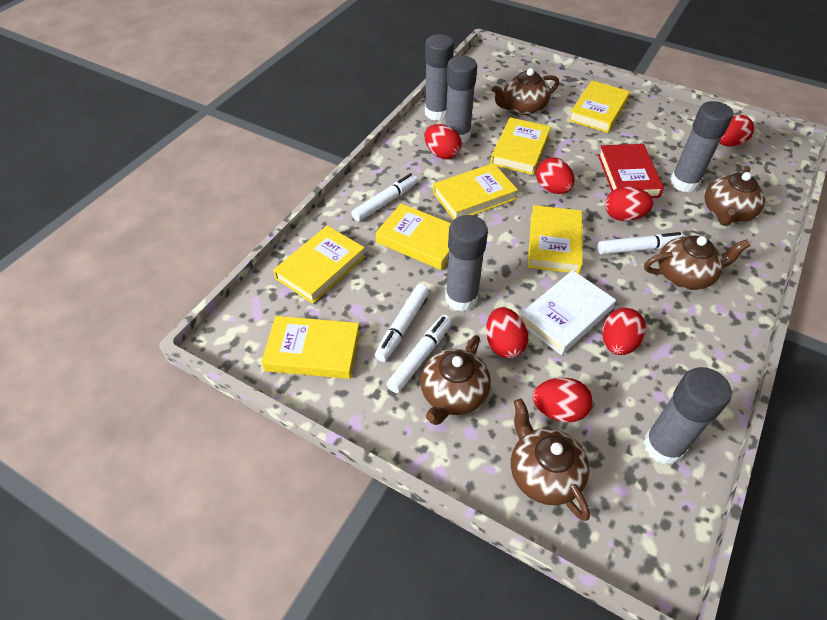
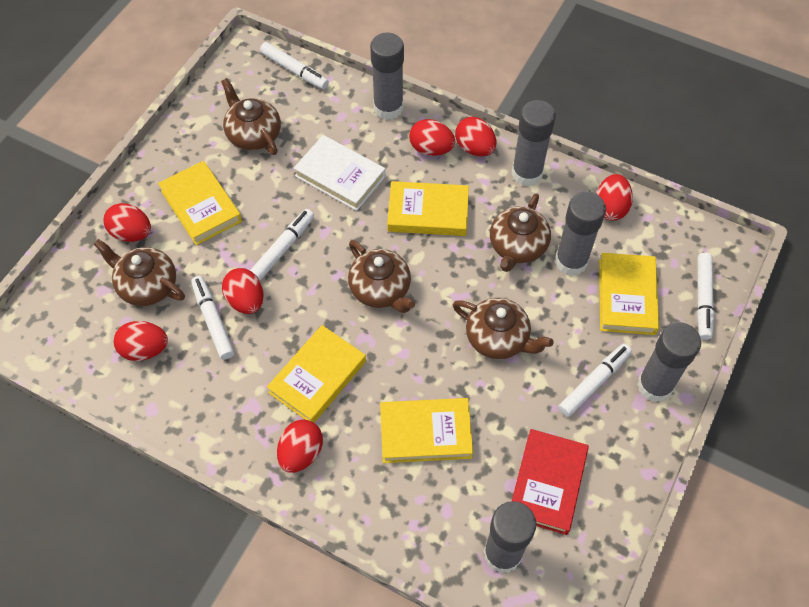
white marker: [351,173,418,222] [375,284,429,362] [386,315,452,393] [598,232,685,255] = 4 -> [191,276,234,360] [250,209,314,281] [260,42,329,89] [558,344,632,417] [697,253,714,340] = 5
yellow book: [261,316,360,379] [273,226,366,304] [376,203,451,270] [433,163,518,220] [491,117,551,175] [528,205,583,274] [569,81,630,133] = 7 -> [158,161,242,245] [267,325,366,423] [380,398,473,463] [387,181,469,236] [599,253,659,335] = 5

